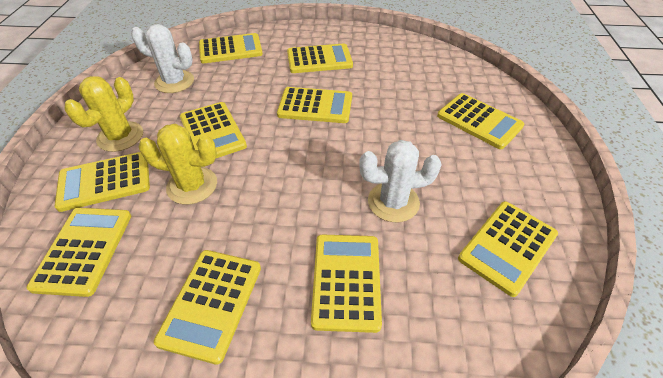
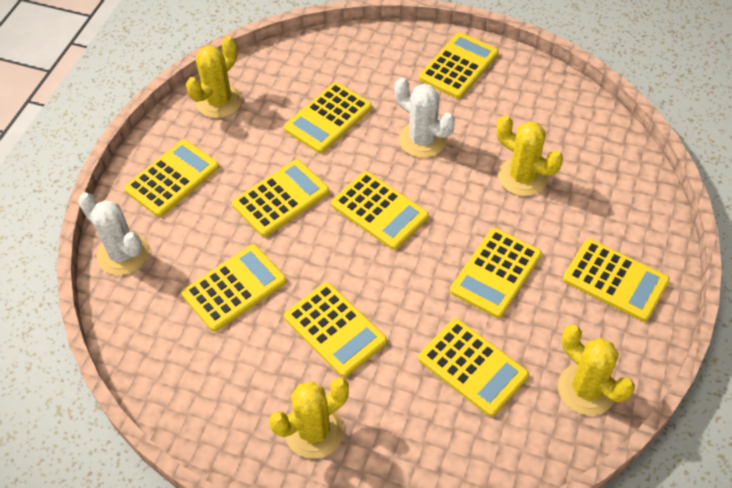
yellow cactus: [65,76,143,152] [139,124,217,204] = 2 -> [186,36,242,118] [269,377,349,459] [497,115,563,196] [558,325,635,415] = 4

